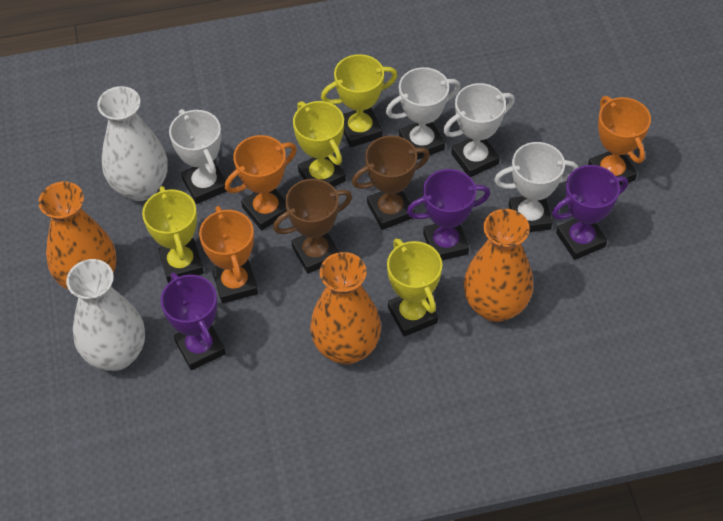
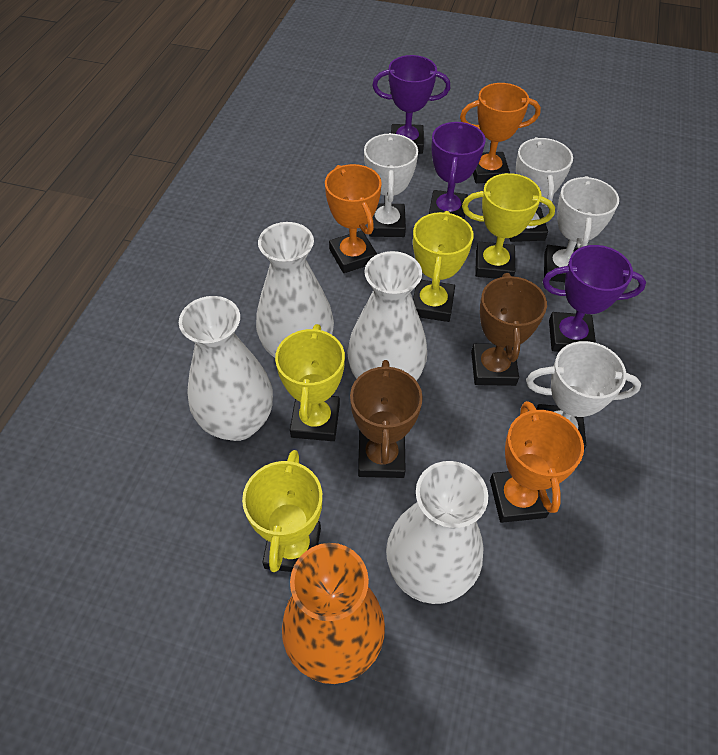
orange vase: [38,181,116,290] [310,252,381,364] [464,209,533,322] = 3 -> [282,543,385,684] = 1
white vase: [66,259,145,371] [97,86,167,201] = 2 -> [179,296,273,441] [256,222,334,358] [347,251,427,381] [386,461,488,604] = 4

